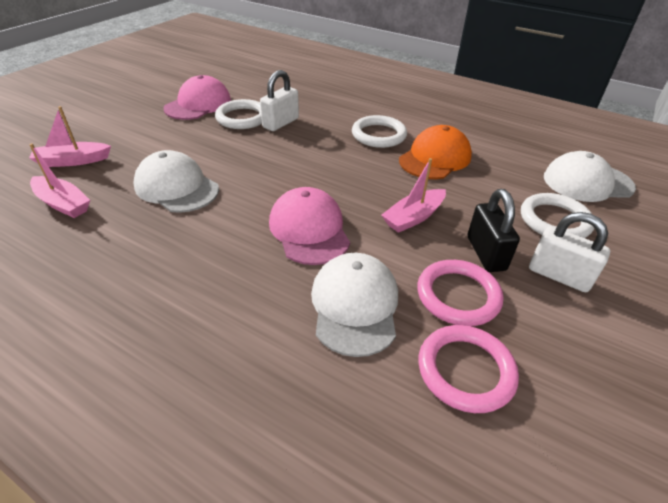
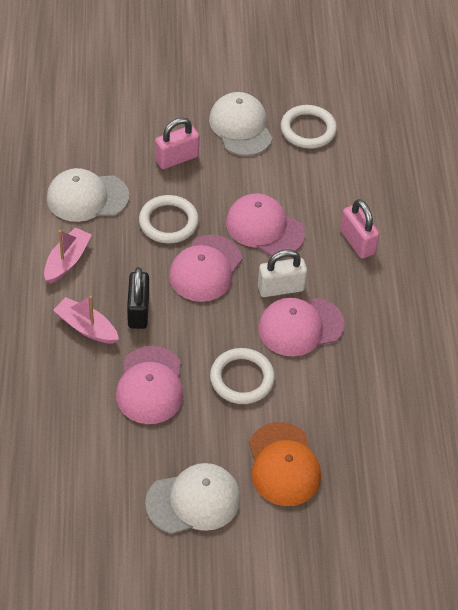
pink boat: [29,106,111,167] [29,143,90,218] [381,158,446,233] = 3 -> [44,227,91,284] [53,296,119,344] = 2
pink cap: [164,75,231,120] [269,187,350,265] = 2 -> [116,346,183,424] [169,235,242,302] [226,194,305,256] [258,298,344,356] = 4
pink padlock: none = 0 -> [155,117,200,169] [340,199,379,259] = 2
pink ring: [417,260,503,326] [418,325,519,413] = 2 -> none = 0
white padlock: [260,70,299,131] [529,212,610,292] = 2 -> [258,249,307,297] = 1

